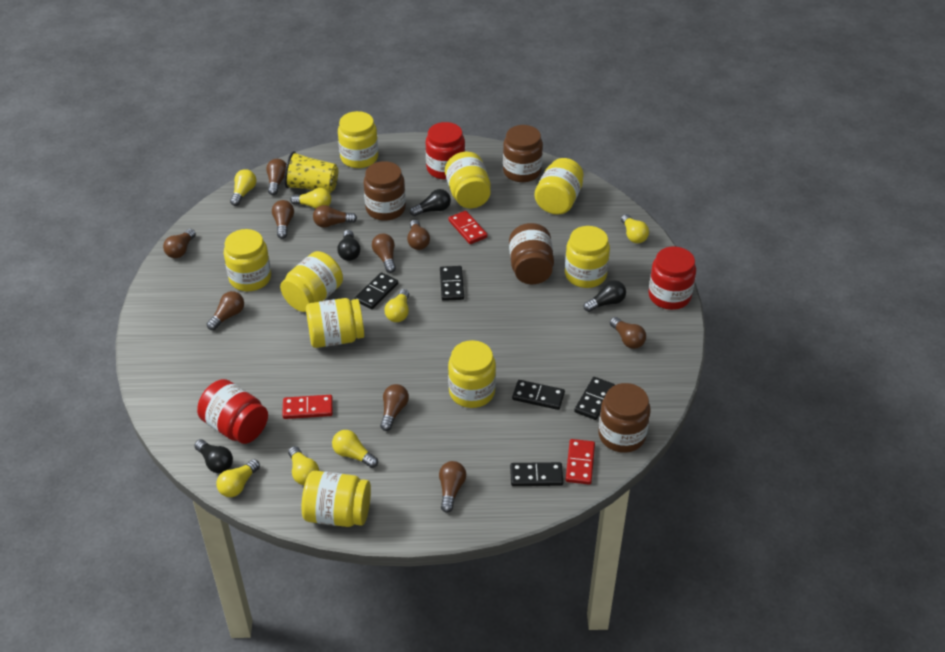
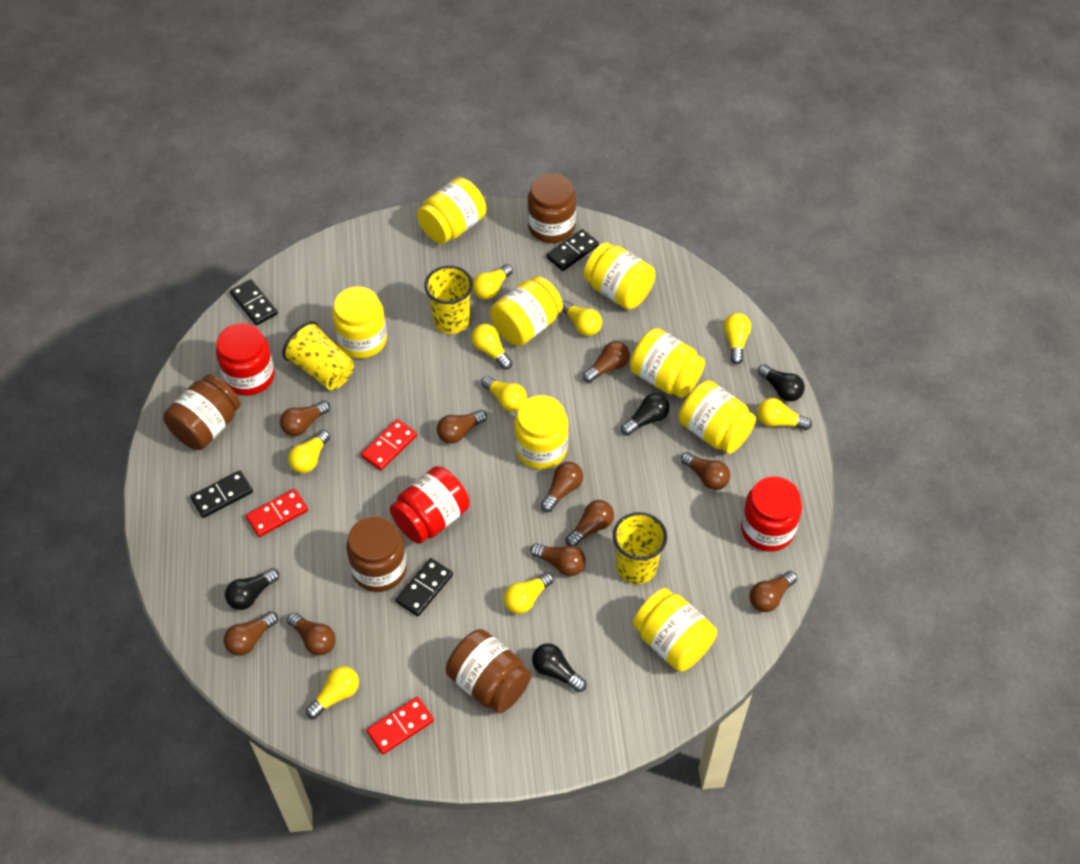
black domino: [355,272,398,309] [440,266,464,301] [510,462,563,486] [512,380,565,410] [574,377,615,420] = 5 -> [190,470,253,518] [230,279,278,326] [395,558,453,617] [546,229,599,271] = 4
yellow cup: [284,151,338,193] = 1 -> [282,321,354,390] [424,266,473,334] [613,512,667,584] = 3
yellow jar: [224,229,271,291] [280,251,343,312] [302,471,371,527] [306,298,364,348] [338,111,378,168] [445,152,491,209] [448,340,496,408] [535,158,584,215] [565,226,610,288] = 9 -> [332,286,387,358] [417,177,486,244] [490,276,563,346] [514,395,569,469] [583,242,656,310] [630,328,705,398] [633,588,717,672] [679,380,756,454] = 8
yellow light bulb: [216,459,260,497] [230,169,256,206] [288,446,319,485] [290,188,331,209] [332,430,378,468] [384,289,409,322] [621,214,649,243] = 7 -> [288,430,330,473] [306,666,359,719] [471,324,512,370] [473,264,513,299] [481,376,527,412] [504,572,554,614] [562,301,602,336] [723,313,751,364] [757,398,812,430] = 9

